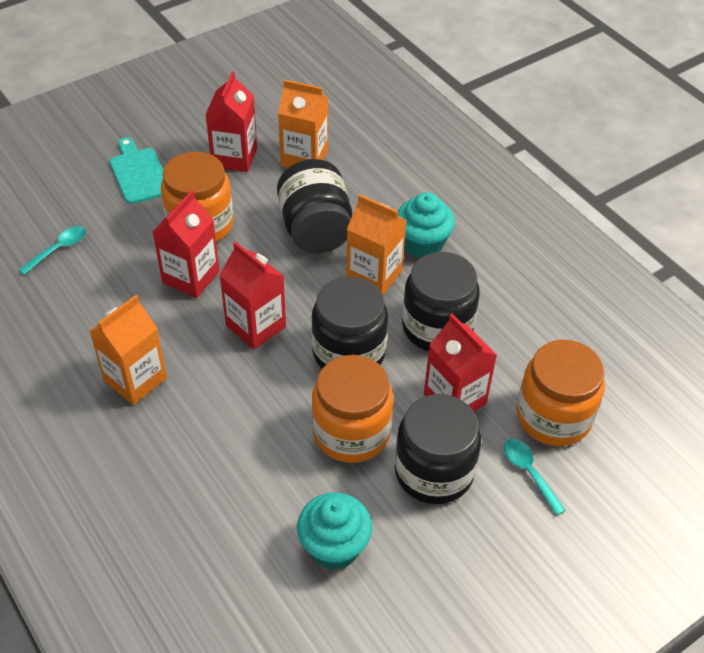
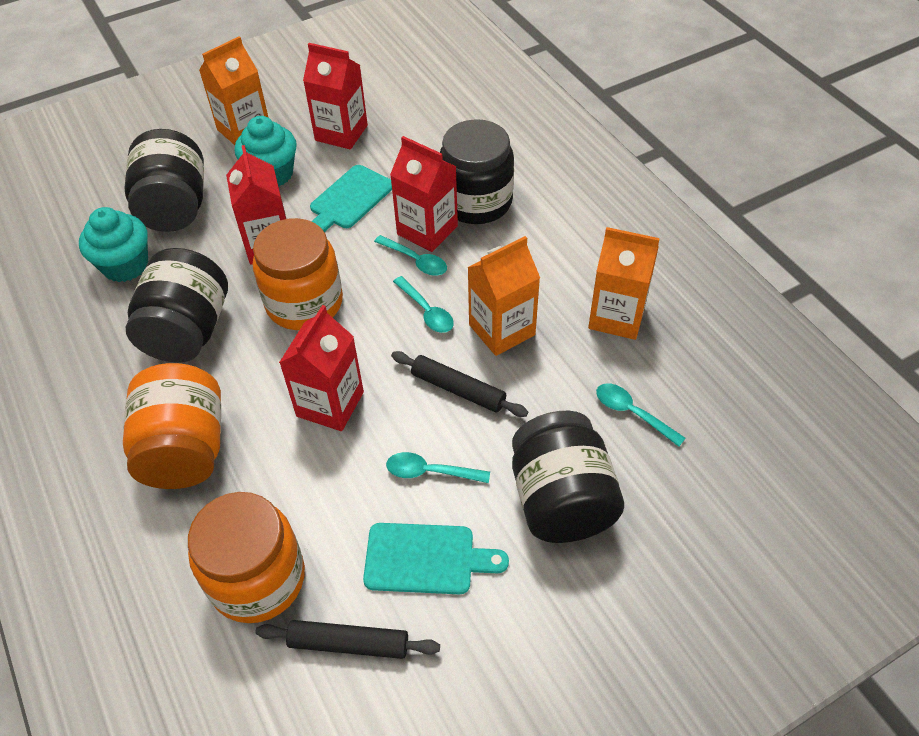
black rolling pin: none = 0 -> [256,620,440,659] [391,351,528,417] = 2
turquoise cutting board: [110,137,163,204] = 1 -> [310,165,392,232] [363,523,509,594] = 2
turquoise spoon: [19,226,86,275] [504,439,566,516] = 2 -> [374,235,447,276] [386,452,490,483] [393,276,454,333] [596,383,686,447] = 4

